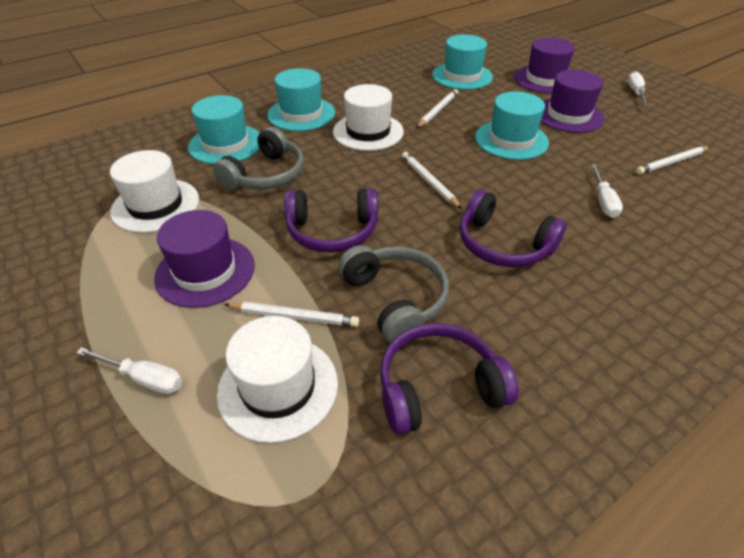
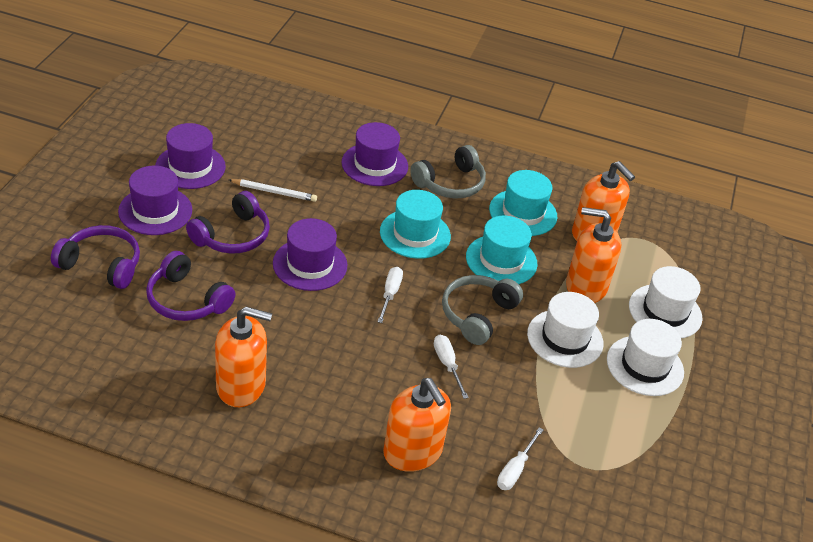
orange soap dispenser: none = 0 -> [215,307,273,407] [383,378,451,472] [566,207,621,303] [572,161,635,241] = 4
purple hat: [154,210,255,308] [514,38,575,94] [541,70,604,133] = 3 -> [118,166,192,235] [155,123,226,189] [273,218,348,291] [341,122,408,186] = 4
turquoise hat: [188,95,260,164] [267,68,335,131] [432,35,493,90] [475,91,549,160] = 4 -> [380,190,451,259] [466,216,538,284] [489,170,557,236] = 3
white pencil: [224,302,359,327] [402,152,462,209] [417,89,458,128] [636,146,710,175] = 4 -> [229,179,317,202] = 1

